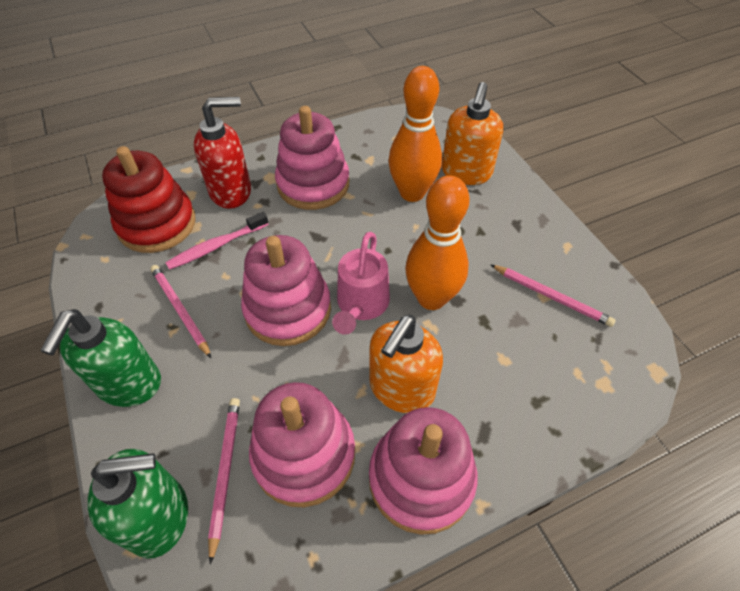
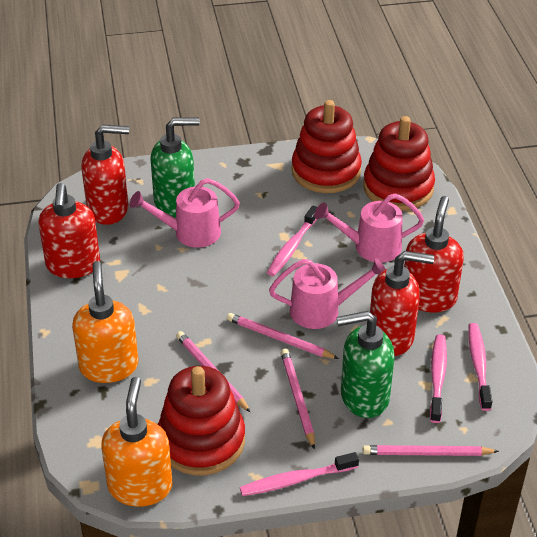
orange bowling pin: [388,66,442,202] [405,175,470,310] = 2 -> none = 0
pink pencil: [150,265,211,358] [208,398,240,565] [490,264,616,327] = 3 -> [176,331,251,413] [227,313,339,359] [281,349,315,450] [363,445,499,456] = 4
pink stacking toy: [241,235,331,346] [249,382,355,508] [275,106,349,210] [369,407,478,535] = 4 -> none = 0
pink toothbrush: [165,212,269,270] = 1 -> [240,452,359,496] [267,206,317,276] [430,334,447,423] [468,323,493,411] = 4
pink watering can: [332,232,390,335] = 1 -> [130,178,240,248] [269,258,386,329] [314,193,424,263] = 3
red soap dispenser: [194,97,251,209] = 1 -> [38,183,100,278] [81,124,129,225] [370,251,434,356] [404,196,464,312] = 4
red stacking toy: [102,146,195,253] = 1 -> [158,366,245,475] [292,100,362,193] [363,116,435,210] = 3

